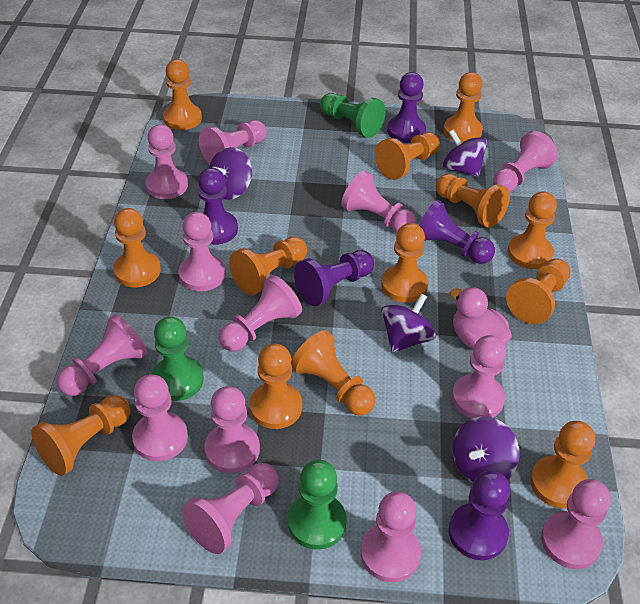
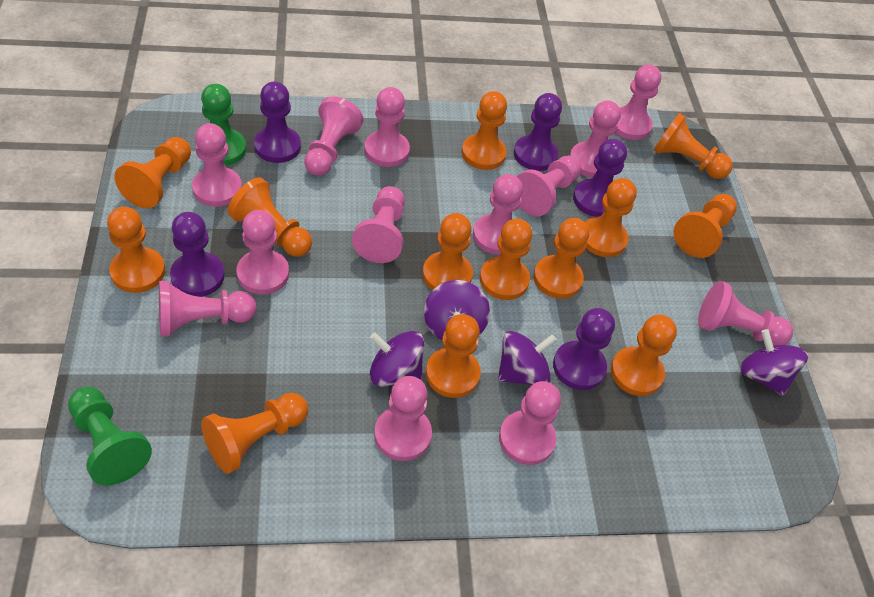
green pawn: [152,316,204,401] [288,460,347,550] [320,93,385,138] = 3 -> [68,387,152,486] [201,84,246,166] = 2
pink duck: [450,287,512,349] = 1 -> none = 0

